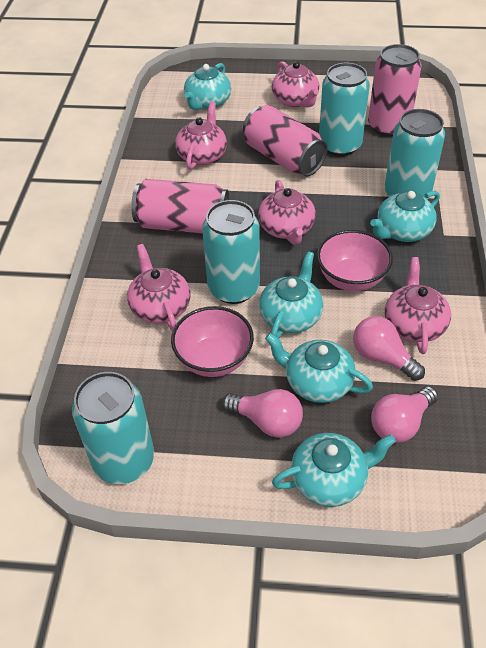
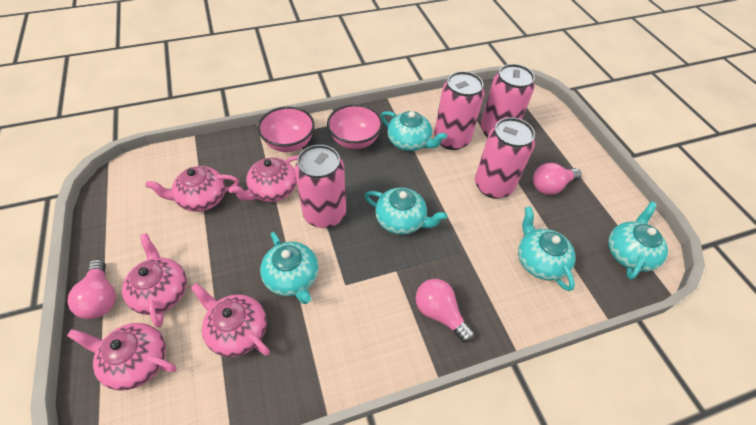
pink can: [131,179,229,233] [243,105,328,177] [368,44,422,137] = 3 -> [295,145,346,228] [434,71,484,150] [475,117,535,199] [480,64,535,138] = 4
turquoise can: [72,372,154,484] [202,200,260,304] [319,63,370,156] [385,109,445,199] = 4 -> none = 0

